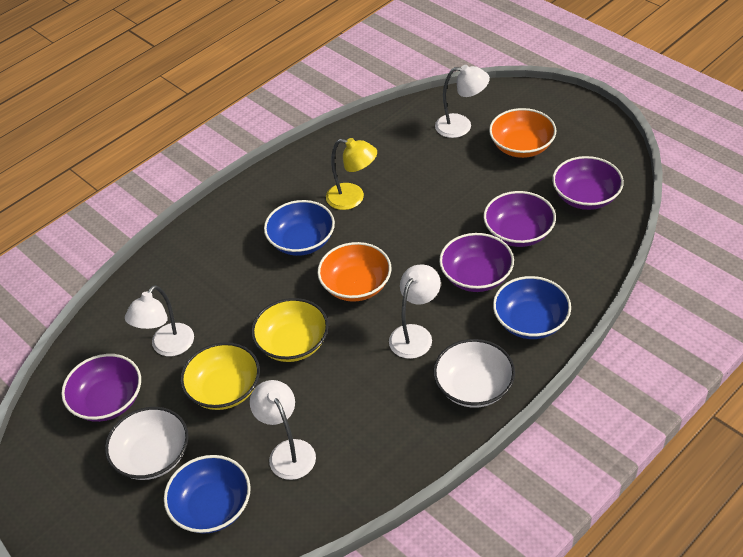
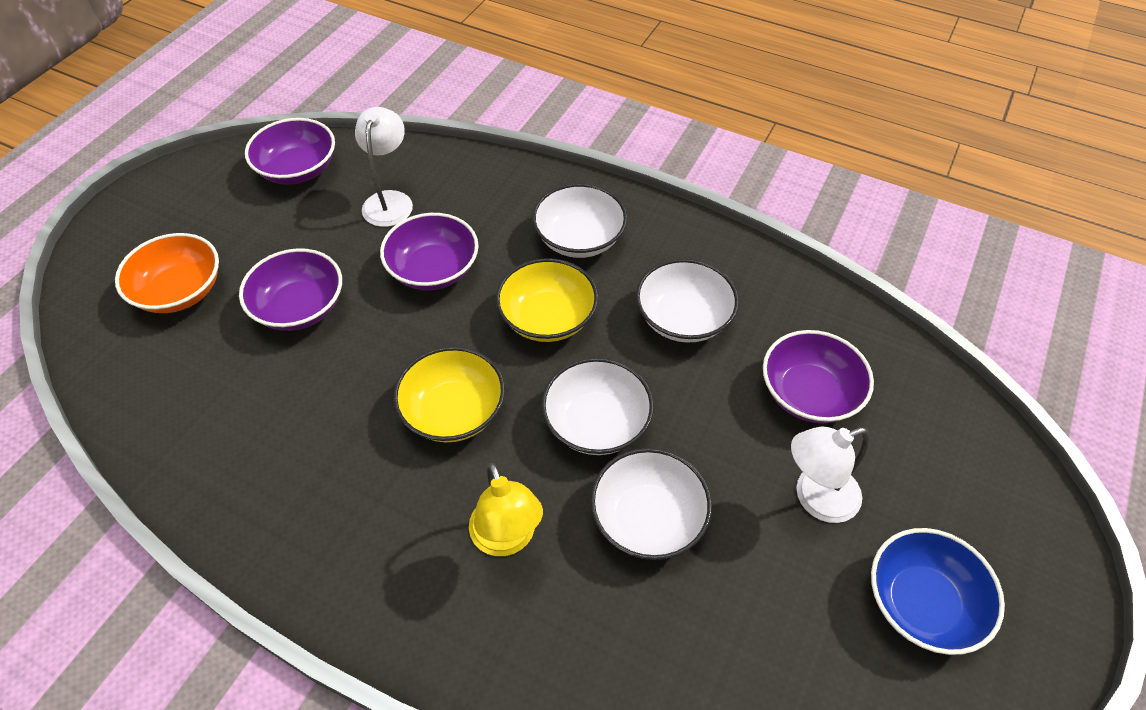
blue bowl: [164,455,251,534] [264,200,335,256] [493,276,571,339] = 3 -> [871,528,1005,655] = 1
orange bowl: [317,242,391,302] [489,108,556,158] = 2 -> [115,233,219,313] = 1
white bowl: [105,407,189,480] [433,339,515,408] = 2 -> [532,184,627,258] [541,358,654,455] [590,448,712,560] [636,259,739,343] = 4
white lamp: [125,285,194,356] [250,380,316,480] [389,265,441,359] [435,65,490,138] = 4 -> [355,107,413,227] [791,427,870,523] = 2

